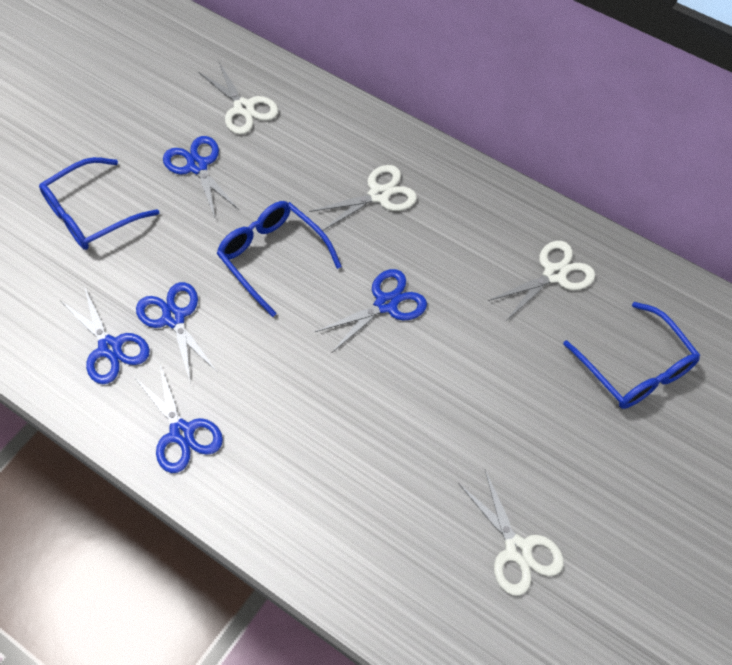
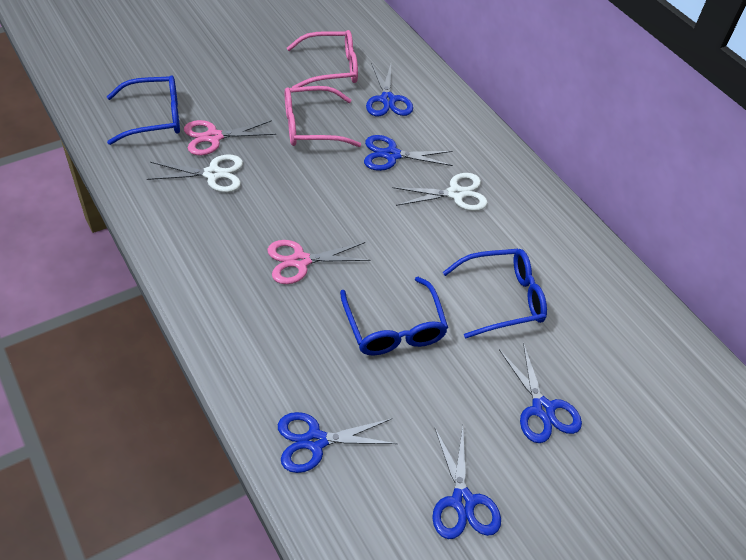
pink glasses: none = 0 -> [285,86,361,147] [287,30,358,88] = 2
pink scissors: none = 0 -> [184,120,276,156] [267,240,370,284] = 2
white scissors: [198,62,278,134] [309,165,417,231] [458,470,564,596] [488,241,595,321] = 4 -> [147,154,243,192] [392,173,488,211] = 2

